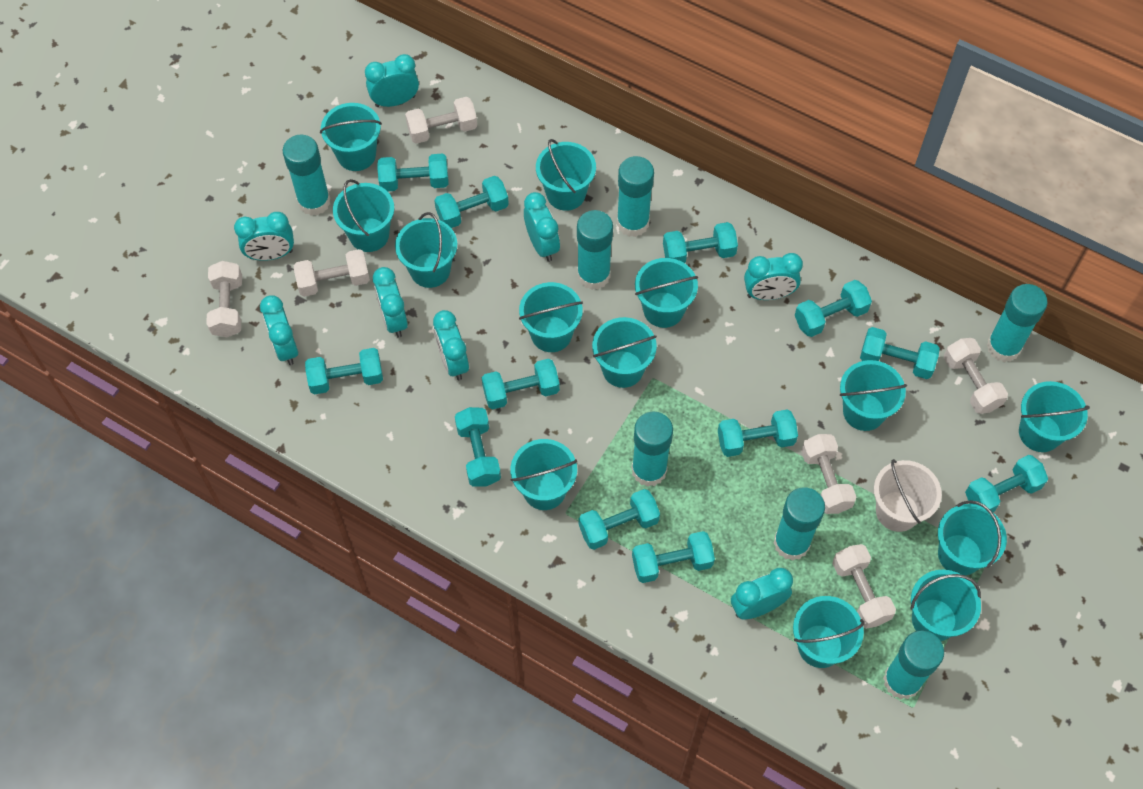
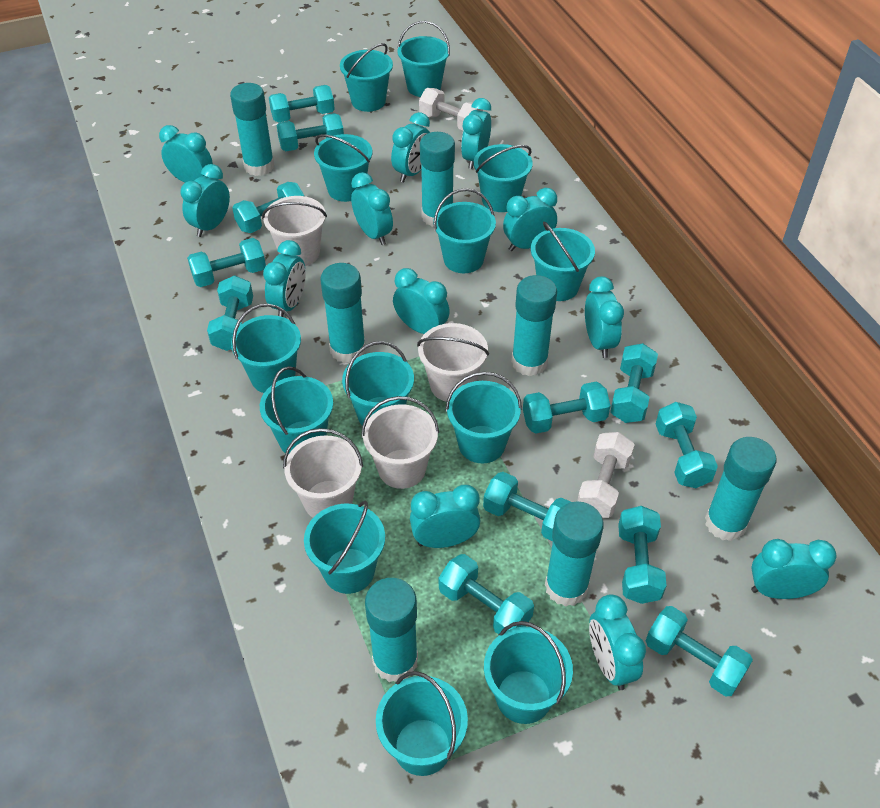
turquoise clock: [234,212,294,261] [260,295,298,365] [365,54,419,107] [373,267,408,337] [433,310,469,380] [524,192,560,262] [731,568,793,620] [744,253,803,300] = 8 -> [159,125,213,183] [180,164,230,237] [263,240,306,317] [351,172,393,245] [391,112,430,182] [393,268,450,334] [410,485,480,548] [461,98,491,169] [503,188,557,251] [585,276,624,358] [589,595,646,690] [751,539,837,599] = 12
white bucket: [874,459,942,532] = 1 -> [262,196,327,266] [283,428,363,518] [361,396,439,489] [417,323,489,402] = 4
white dumbbell: [206,261,242,337] [294,249,370,297] [405,97,477,144] [801,434,856,514] [832,544,896,629] [944,338,1008,414] = 6 -> [419,88,483,130] [577,432,635,518] = 2

